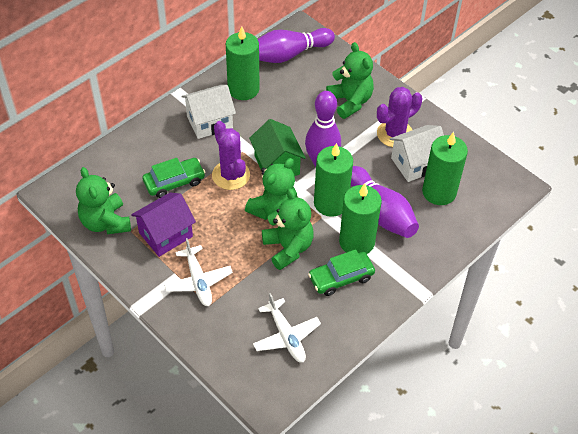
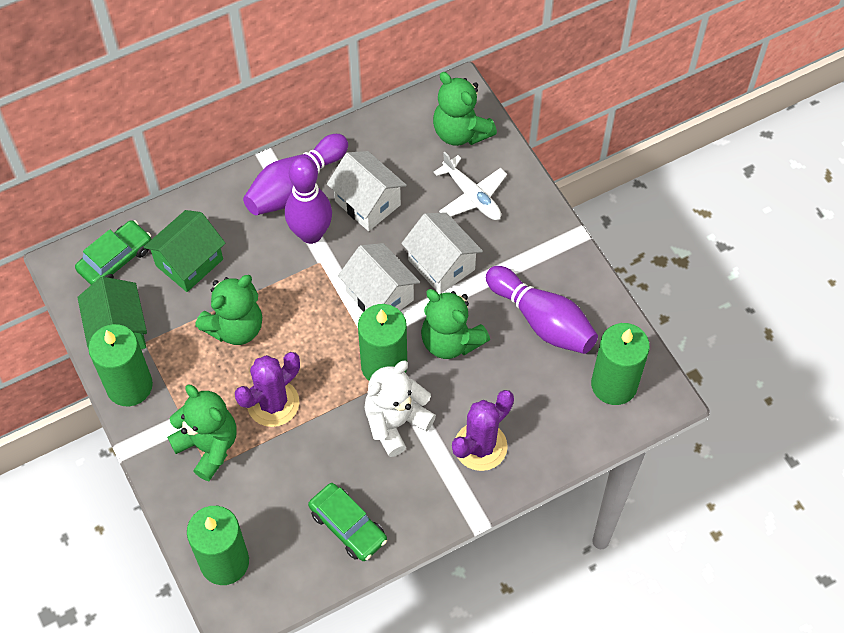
green house: [249,119,306,176] = 1 -> [77,277,147,349] [144,210,226,292] = 2
purple house: [131,192,196,257] = 1 -> none = 0
white house: [181,85,236,139] [390,125,444,182] = 2 -> [327,151,407,231] [338,243,420,312] [401,212,483,294] = 3
white plane: [164,238,233,306] [253,293,321,363] = 2 -> [433,152,507,220] = 1
white teddy bear: none = 0 -> [365,361,436,457] = 1

